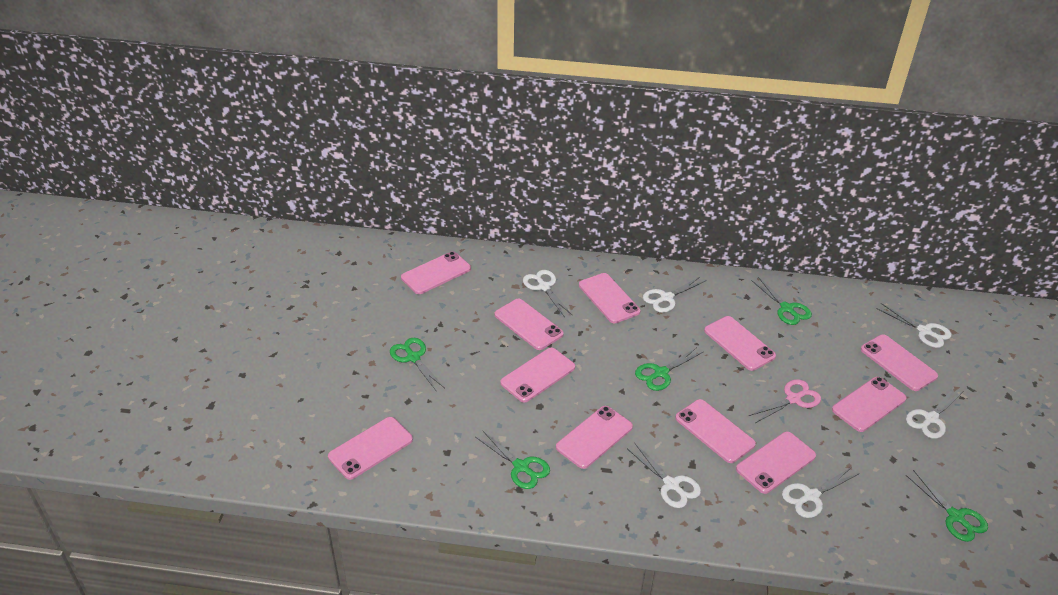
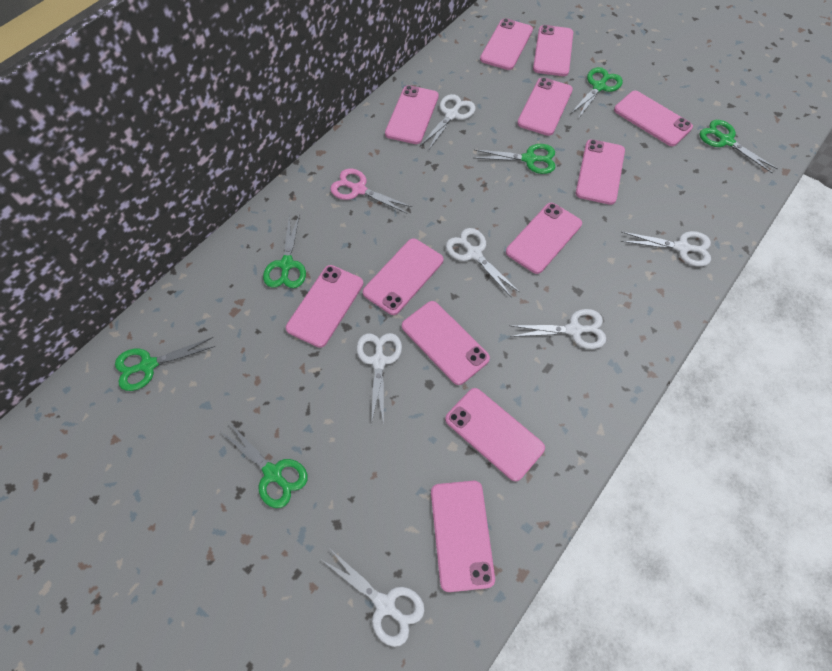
green scissors: [390,338,445,392] [476,431,550,489] [635,347,703,391] [751,277,812,325] [906,470,988,542] = 5 -> [115,337,215,391] [220,422,308,508] [263,214,306,288] [474,144,555,174] [571,67,623,119] [699,120,778,174] = 6
pink phone: [328,417,413,480] [401,251,471,294] [495,299,564,350] [500,348,575,402] [556,406,633,469] [579,273,640,323] [675,399,756,463] [704,316,776,371] [736,432,816,494] [832,377,907,432] [861,335,938,391] = 11 -> [286,265,364,348] [363,238,443,315] [385,85,439,144] [402,301,490,385] [431,481,495,592] [445,388,545,481] [480,18,533,70] [506,203,582,274] [517,77,573,136] [533,25,573,76] [576,139,625,205] [614,91,693,146] = 12

